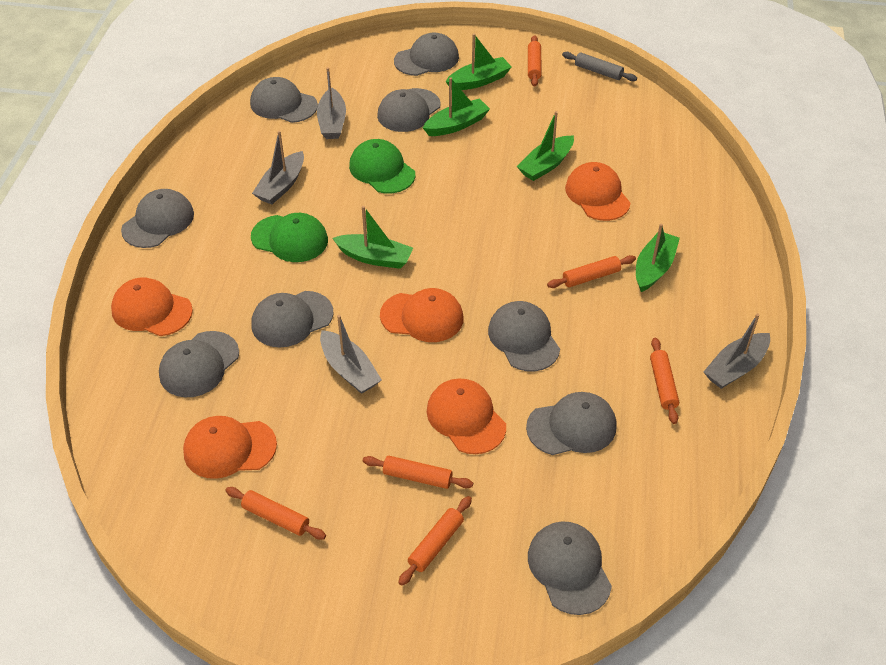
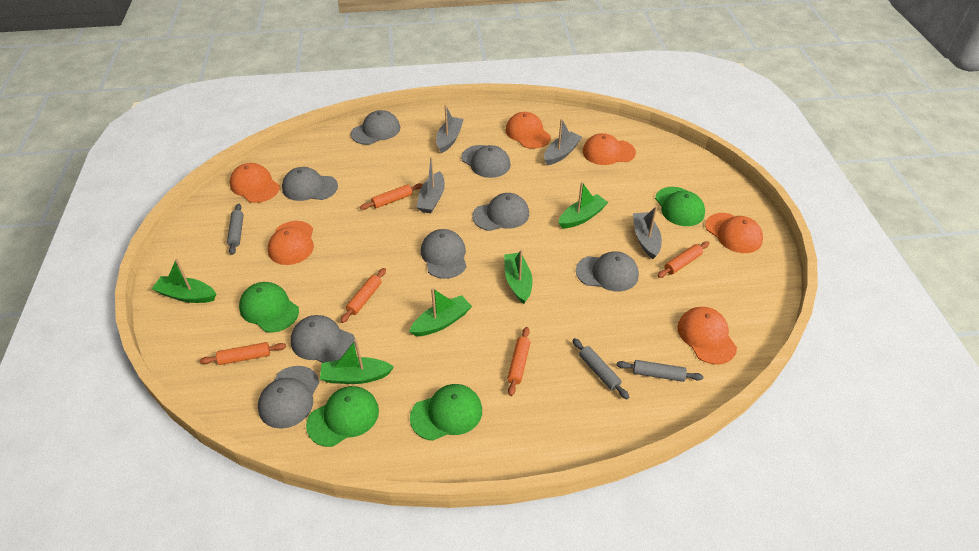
green cap: [251,213,328,262] [349,139,415,193] = 2 -> [239,282,299,333] [306,386,379,447] [410,384,482,441] [655,187,705,226] = 4
grey cap: [121,189,194,248] [159,331,239,397] [250,77,318,123] [251,291,334,348] [377,88,441,132] [394,33,459,76] [488,301,560,371] [526,392,617,455] [528,521,612,615] = 9 -> [258,366,319,429] [282,167,338,201] [291,315,356,363] [351,110,400,145] [421,229,467,279] [461,145,511,178] [472,193,529,231] [576,251,639,292] = 8
grey rolling pin: [562,52,637,81] = 1 -> [227,204,244,255] [573,338,629,399] [617,360,703,382] = 3
orange cap: [111,277,193,336] [183,416,277,479] [380,288,464,342] [427,378,506,454] [565,162,630,221] = 5 -> [230,163,280,203] [268,221,314,265] [505,112,551,149] [583,133,636,165] [677,307,737,365] [705,213,763,253] = 6
orange rolling pin: [225,487,326,540] [363,456,473,489] [398,496,472,586] [528,35,542,87] [547,255,636,288] [650,338,679,424] = 6 -> [200,342,286,365] [341,268,386,323] [360,183,423,210] [507,327,530,396] [657,241,709,278] = 5

